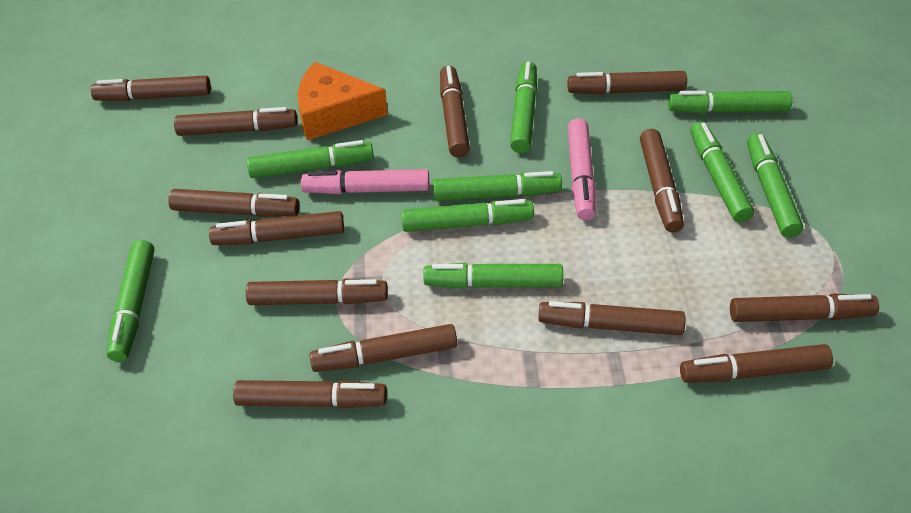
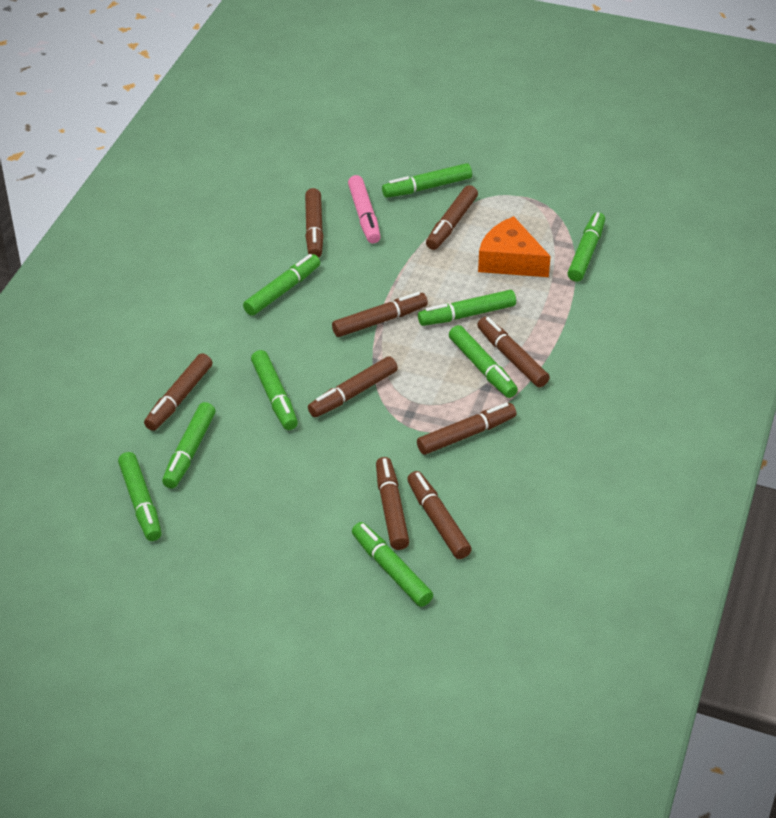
brown marker: [91,75,211,101] [168,189,300,217] [174,107,297,136] [209,211,344,245] [233,380,387,409] [246,278,388,305] [309,324,457,372] [440,66,470,158] [538,301,686,335] [567,71,687,95] [640,129,684,233] [680,344,833,383] [730,293,879,322] = 13 -> [144,353,212,431] [305,188,324,258] [308,356,398,417] [332,292,428,337] [376,457,409,550] [407,471,472,559] [417,403,516,455] [426,185,478,250] [477,317,550,387] = 9
pink marker: [301,169,429,194] [568,118,596,220] = 2 -> [348,175,381,243] = 1

